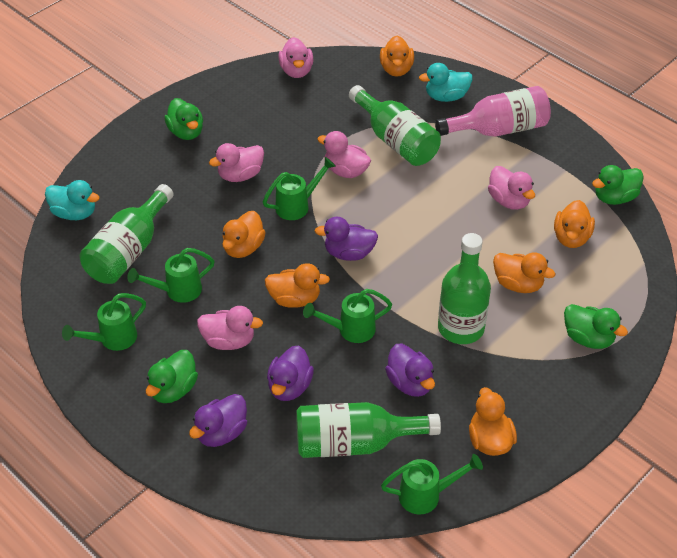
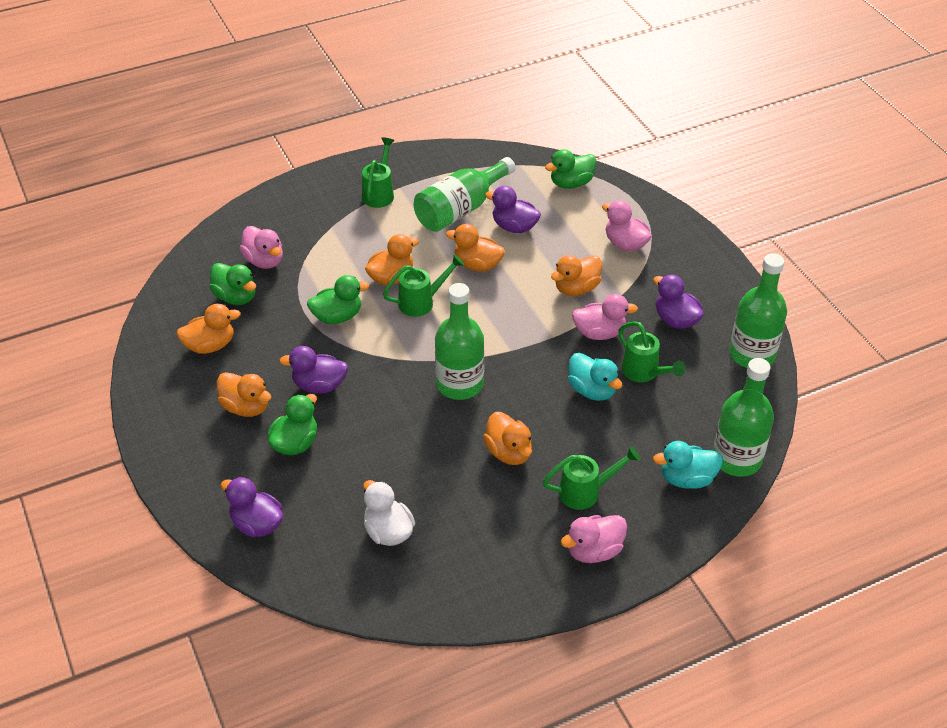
green watering can: [62,293,146,351] [127,248,215,303] [263,157,336,220] [303,289,392,343] [381,454,483,514] = 5 -> [362,138,395,208] [383,254,464,317] [543,446,640,510] [618,321,685,382] = 4
pink bottle: [435,86,551,137] = 1 -> none = 0
pink duck: [197,306,263,350] [209,143,264,182] [278,37,313,78] [317,131,371,178] [488,166,535,210] = 5 -> [240,226,283,269] [561,515,627,563] [572,294,638,340] [602,200,652,251] = 4
white duck: none = 0 -> [363,480,415,546] = 1

